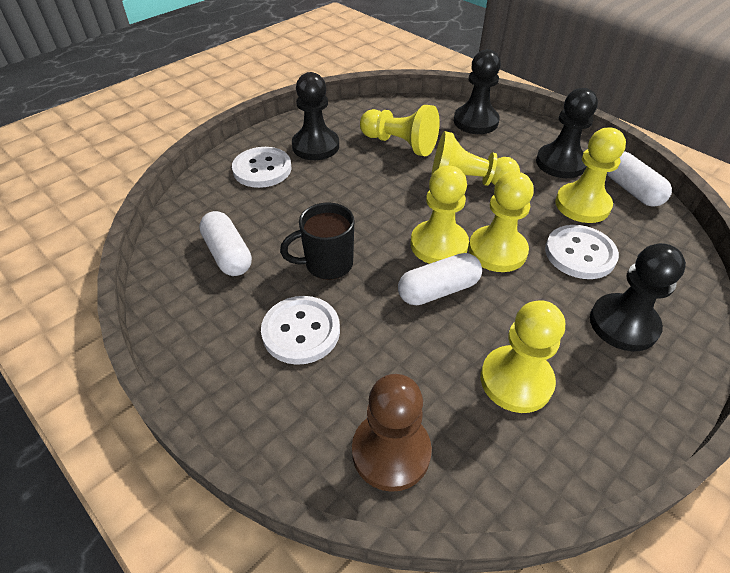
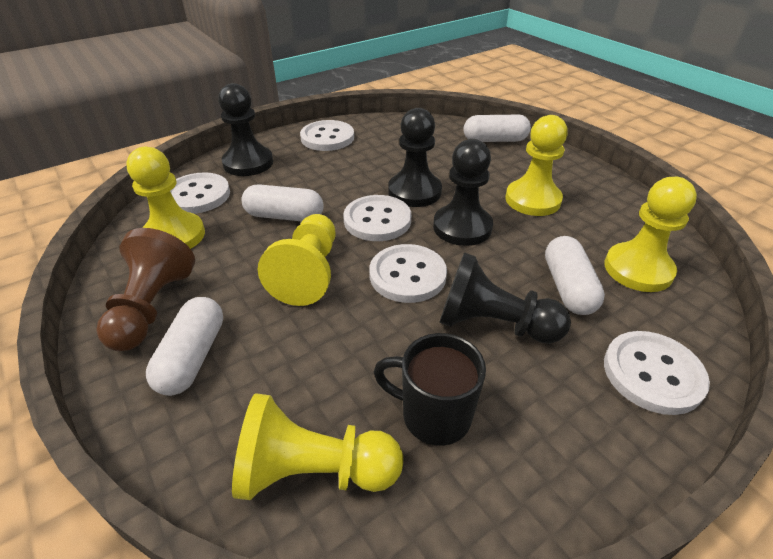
white button: [232,147,291,188] [261,296,340,365] [545,225,619,279] = 3 -> [170,172,230,214] [300,120,354,151] [343,195,411,241] [369,244,447,303] [604,331,710,415] = 5
white capsule: [199,211,252,276] [398,253,482,305] [607,151,672,207] = 3 -> [146,297,223,396] [241,184,324,221] [464,115,531,142] [545,236,605,315] = 4
yellow pawn: [360,105,440,156] [411,166,469,264] [431,131,520,186] [468,171,534,272] [481,300,565,413] [555,128,626,223] = 6 -> [126,147,205,249] [232,393,403,500] [258,214,336,306] [505,115,568,216] [604,177,697,292] = 5

